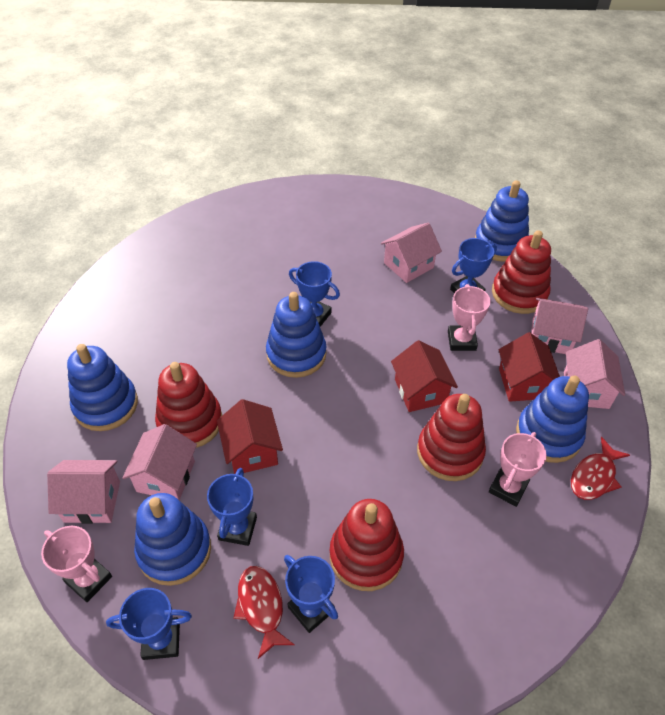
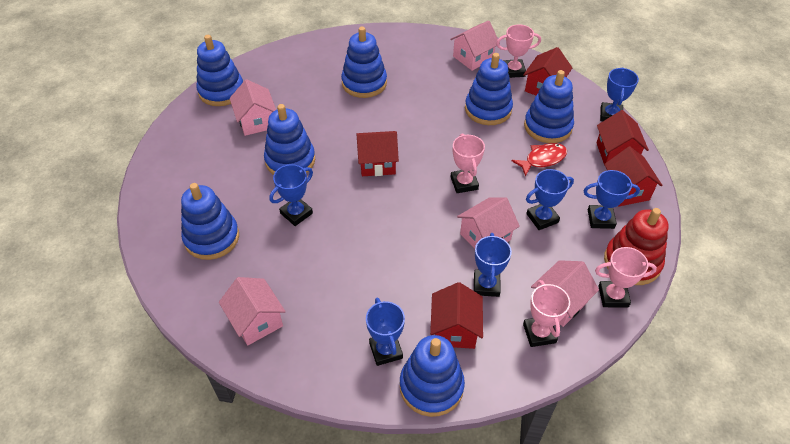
blue stacking toy: [67,344,138,431] [134,493,211,586] [266,292,326,378] [475,180,529,262] [516,376,589,463] = 5 -> [181,183,239,260] [196,35,243,106] [264,104,315,175] [341,27,387,98] [400,335,465,417] [465,53,513,125] [524,70,574,143] = 7
blue trophy: [106,588,192,660] [207,468,257,546] [284,555,338,633] [289,261,340,327] [450,238,497,293] = 5 -> [269,164,313,226] [366,298,405,366] [474,233,512,297] [526,169,574,230] [584,170,640,229] [600,67,639,121] = 6
pink trophy: [41,526,112,602] [448,284,491,351] [489,432,546,507] = 3 -> [451,133,485,193] [496,25,541,78] [523,280,570,347] [595,247,657,307] = 4
red fish: [233,566,295,659] [571,437,630,500] = 2 -> [511,143,567,177] = 1
red house: [217,399,283,474] [391,340,458,412] [499,332,560,402] = 3 -> [356,131,399,176] [430,282,483,349] [523,47,572,95] [597,110,649,164] [604,146,662,206] = 5
red stacking toy: [155,362,222,448] [330,499,404,591] [417,394,486,481] [492,230,551,314] = 4 -> [604,208,669,285] = 1

